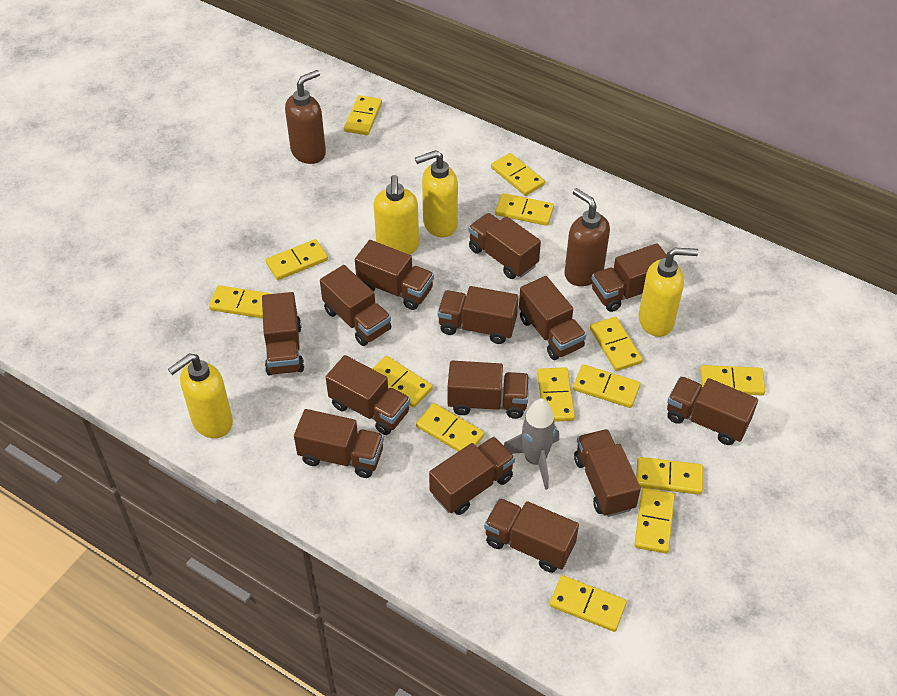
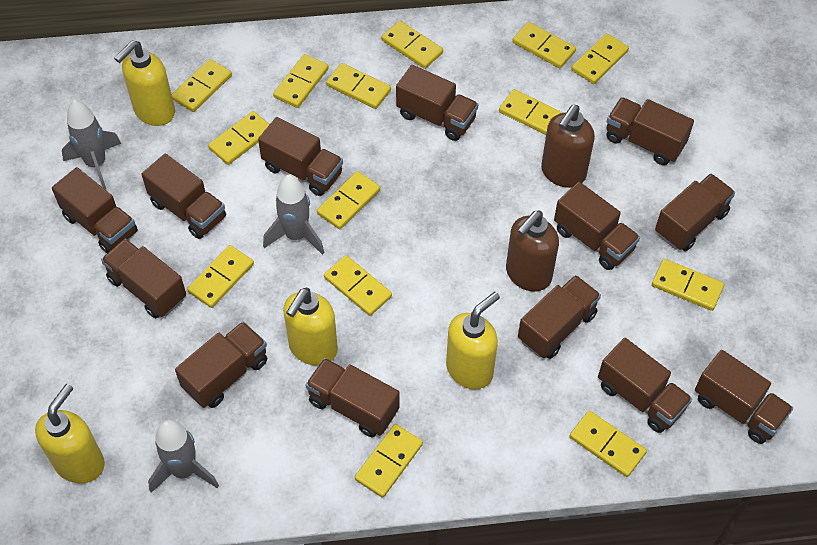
brown truck: [262,292,304,376] [294,409,384,478] [320,265,391,346] [326,355,410,435] [355,240,434,310] [429,437,515,515] [437,286,518,344] [448,361,529,419] [468,213,541,279] [484,498,579,573] [519,276,586,360] [574,429,641,517] [592,243,667,312] [667,376,758,445] = 14 -> [52,167,138,253] [101,239,186,319] [142,154,226,239] [175,321,267,408] [258,117,343,196] [305,358,399,437] [396,65,478,141] [518,275,601,359] [554,182,640,270] [598,338,692,433] [606,97,694,165] [655,173,735,251] [695,350,793,444] = 13
grey rocket: [504,399,559,490] = 1 -> [62,100,121,190] [148,420,219,493] [263,175,324,255] = 3

